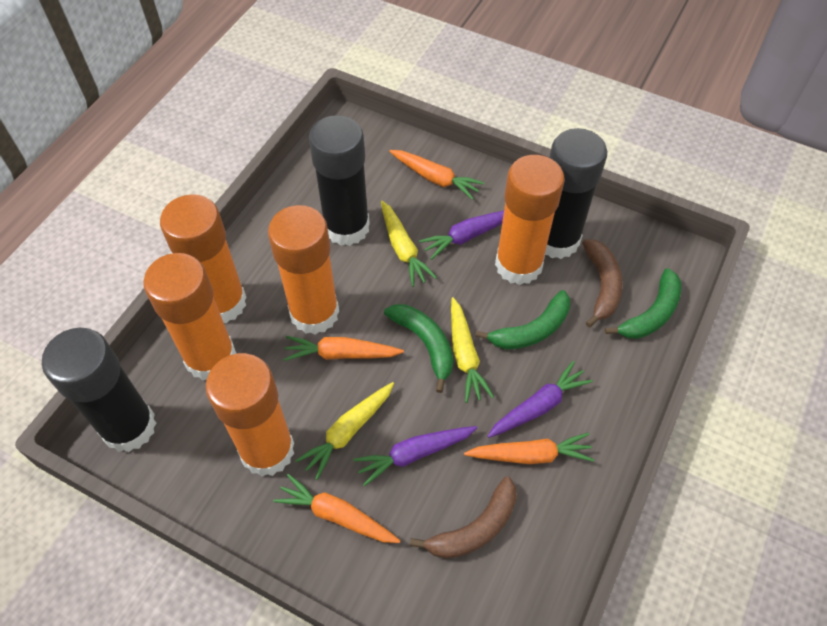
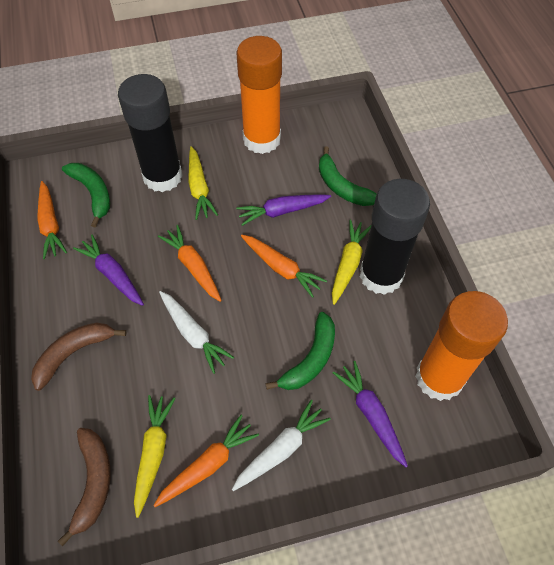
black glue stick: [42,328,156,452] [309,115,370,246] [545,128,607,259] = 3 -> [118,74,183,192] [360,179,430,295] = 2
orange glue stick: [143,253,237,380] [160,194,246,323] [205,353,294,477] [268,205,339,334] [495,155,565,285] = 5 -> [237,36,282,154] [415,291,508,401] = 2
white carrot: none = 0 -> [159,291,234,374] [232,400,331,491] = 2

